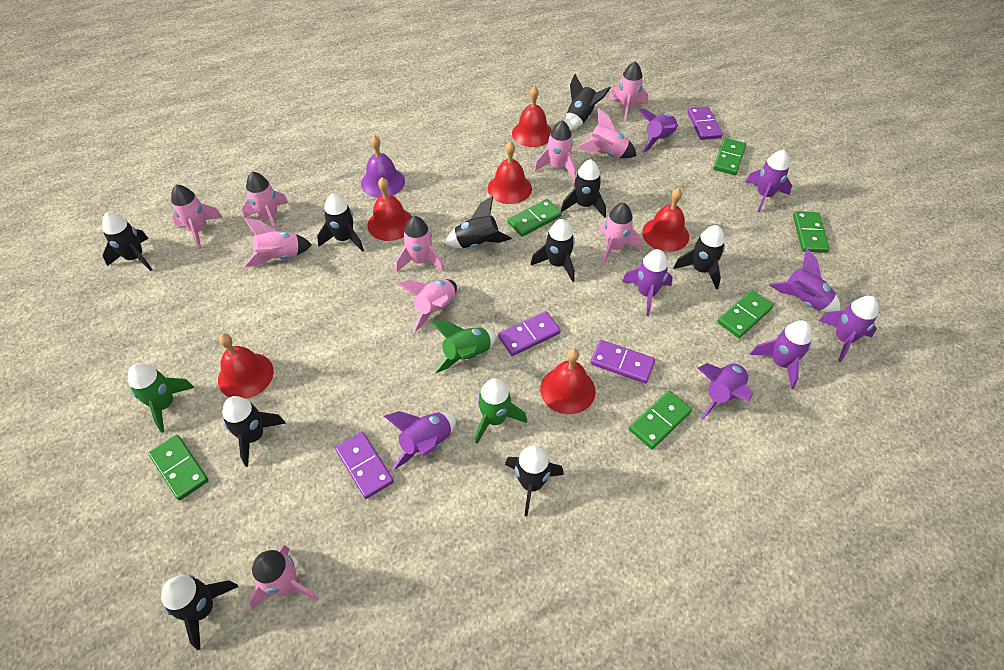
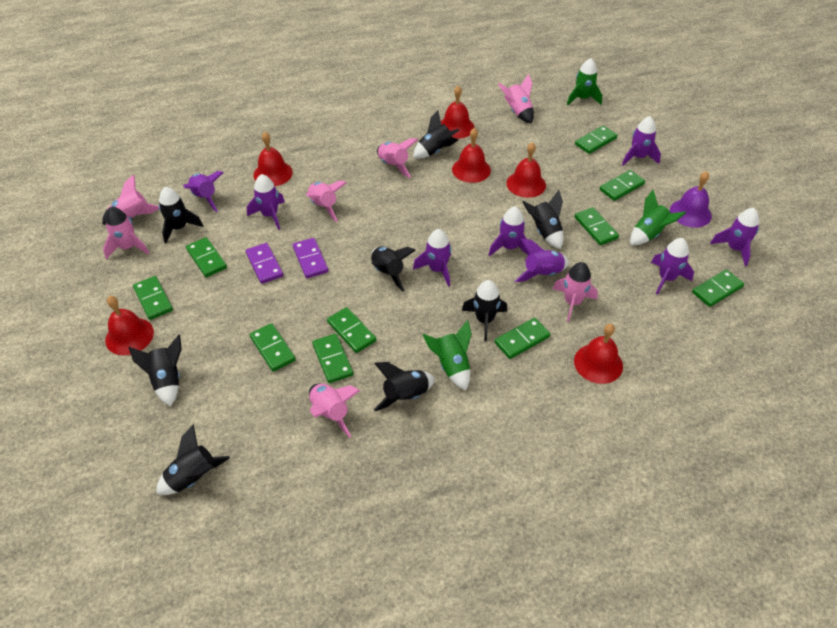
black rocket: [102,213,152,271] [161,575,238,650] [222,396,286,467] [317,193,364,252] [445,196,512,248] [505,445,564,517] [531,219,575,282] [561,159,606,218] [565,74,611,131] [673,225,725,290] = 10 -> [128,335,182,406] [156,424,230,495] [159,187,203,243] [371,247,416,292] [374,362,435,411] [413,111,459,159] [462,280,507,341] [523,190,563,249] = 8
green domino: [148,435,209,500] [508,199,562,237] [629,391,692,449] [713,138,746,175] [717,290,774,338] [793,211,830,253] = 6 -> [133,276,173,320] [186,237,227,277] [250,323,296,372] [312,334,353,383] [327,307,376,353] [495,318,550,359] [575,126,617,154] [575,207,619,245] [600,170,645,201] [692,269,744,307] = 10
pink rocket: [171,184,223,249] [242,172,288,231] [244,218,312,267] [248,545,319,610] [396,216,444,272] [398,279,457,332] [534,121,576,180] [577,108,637,158] [599,203,642,266] [609,62,648,122] = 10 -> [102,174,159,225] [103,207,149,259] [306,180,347,222] [309,384,360,438] [377,138,418,178] [498,74,534,124] [553,262,598,322] = 7
purple domino: [335,432,394,499] [498,311,561,356] [590,340,655,384] [687,106,723,140] = 4 -> [246,243,283,284] [293,238,328,278] = 2

